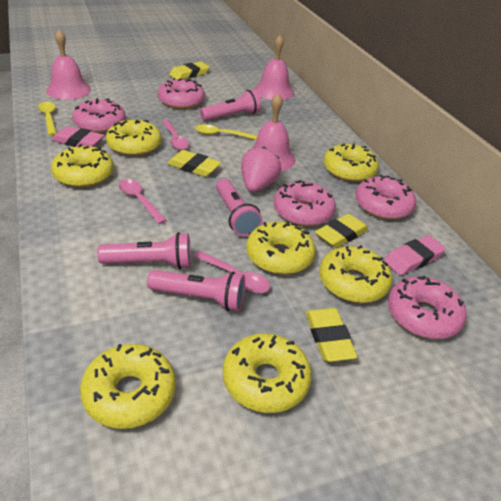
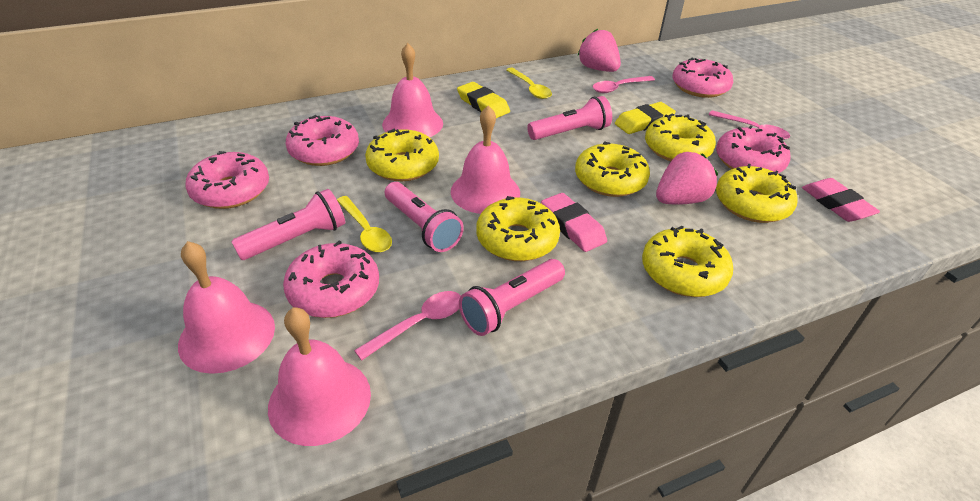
pink bell: [46,30,91,100] [250,93,295,171] [254,35,294,100] = 3 -> [178,241,275,374] [268,307,371,446] [382,43,443,137] [451,106,520,214] = 4
pink strawberry: [241,147,281,192] = 1 -> [578,29,621,72] [656,152,718,205] = 2
yellow donut: [51,144,113,188] [80,344,175,429] [106,119,161,156] [223,333,312,413] [246,221,316,275] [319,245,392,303] [323,143,379,182] = 7 -> [365,129,439,181] [476,196,560,261] [575,141,650,197] [642,226,733,297] [645,113,716,161] [716,164,798,223] = 6
yellow eraser: [167,150,221,177] [169,62,209,79] [306,308,358,362] [315,214,369,248] = 4 -> [457,82,510,118] [615,102,676,134] = 2

